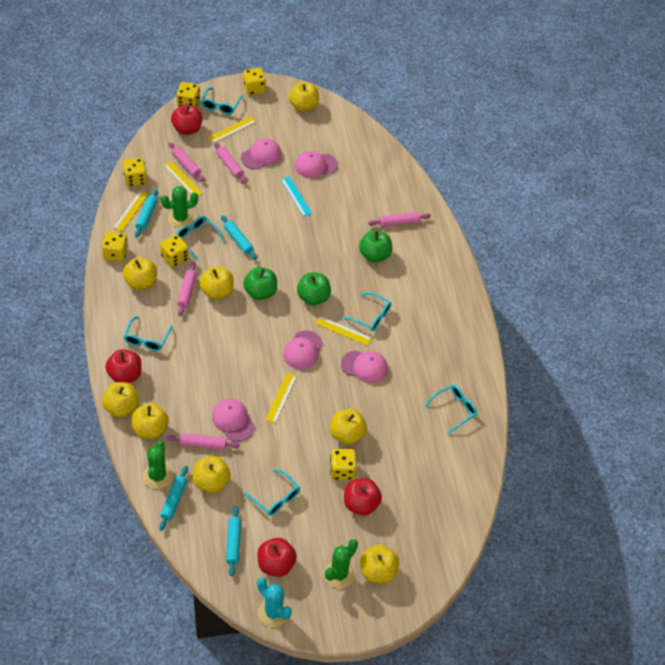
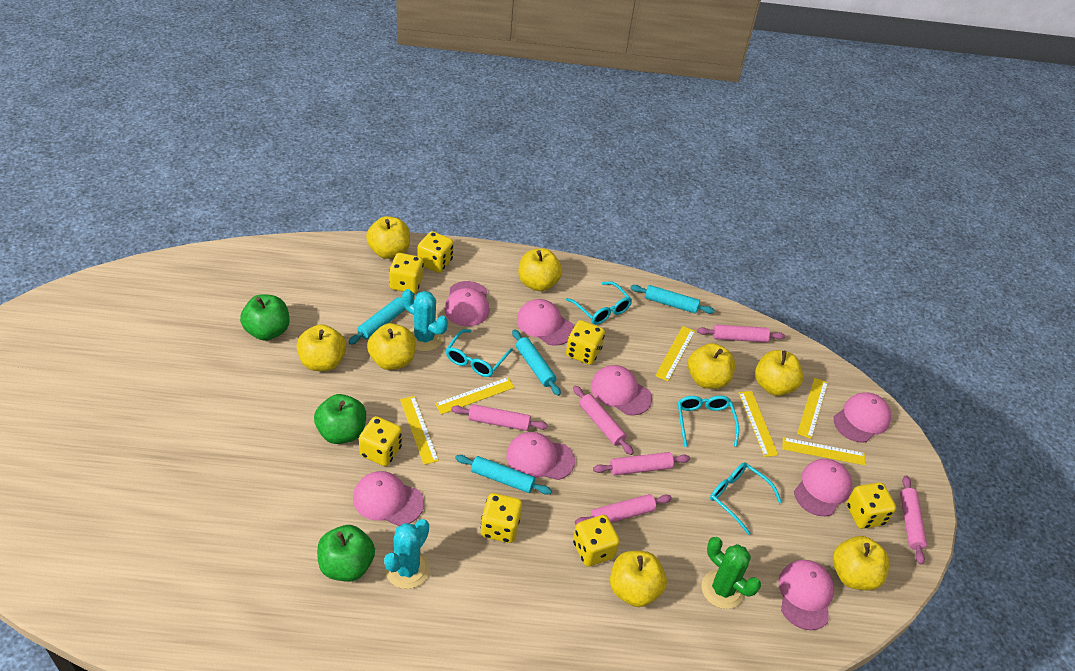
green cactus: [143,441,173,489] [161,186,198,228] [324,539,358,588] = 3 -> [702,537,761,609] = 1
pink cap: [212,399,255,441] [241,138,281,169] [283,330,323,369] [295,151,338,178] [341,350,388,383] = 5 -> [353,471,424,526] [444,281,490,326] [506,432,575,480] [517,299,574,346] [591,365,652,415] [779,560,834,630] [794,459,852,516] [834,393,891,442] = 8
pink rolling pin: [167,433,240,450] [168,142,205,182] [177,262,197,316] [214,142,247,183] [368,212,431,227] = 5 -> [451,404,548,431] [573,386,634,455] [575,494,672,525] [593,452,690,475] [697,325,785,342] [900,475,927,565] = 6
red apple: [105,349,142,383] [171,104,202,135] [257,538,297,577] [344,478,382,515] = 4 -> none = 0
turquoise cactus: [257,577,292,627] = 1 -> [384,519,430,589] [402,289,448,352] = 2
turquoise glasses: [123,316,173,351] [176,216,225,260] [201,87,243,115] [244,469,300,516] [343,292,392,331] [425,385,477,434] = 6 -> [446,329,513,377] [566,281,632,325] [678,396,739,447] [710,463,782,535] = 4
turquoise ruler: [281,176,312,217] = 1 -> none = 0
yellow dice: [102,232,128,261] [123,158,147,187] [160,235,189,267] [176,82,200,108] [243,68,266,95] [330,449,356,480] = 6 -> [359,416,402,466] [389,253,424,294] [417,231,454,273] [480,493,522,543] [566,320,605,365] [573,515,620,567] [846,482,896,529] = 7
yellow ruler: [113,191,149,231] [164,161,203,196] [208,116,256,143] [265,373,297,423] [315,316,372,346] = 5 -> [400,396,439,465] [435,377,515,415] [655,326,695,381] [739,391,778,457] [783,437,865,465] [797,378,828,439] = 6

